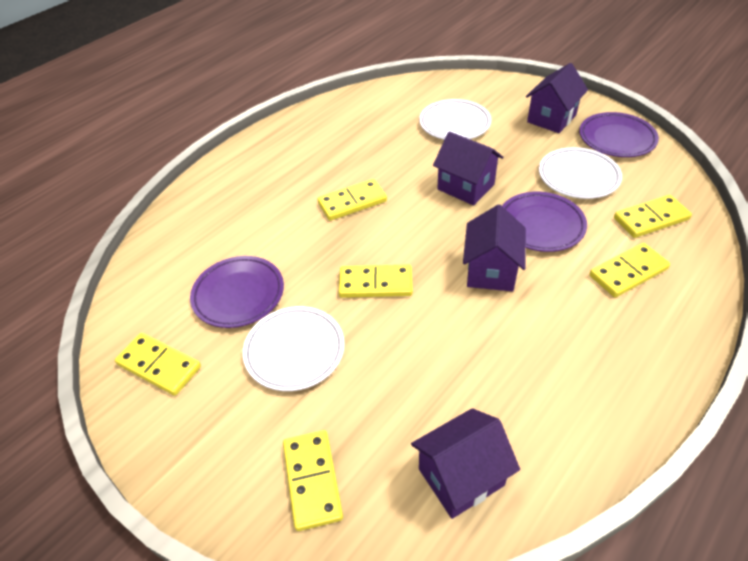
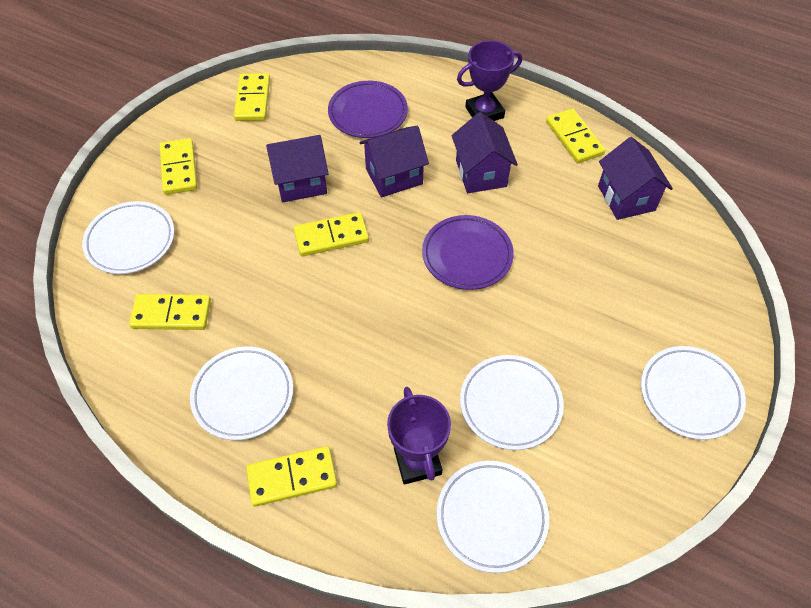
purple plate: [190,256,284,328] [502,192,587,252] [579,112,659,157] = 3 -> [328,81,408,138] [422,215,514,290] = 2
purple trophy: none = 0 -> [387,387,451,484] [457,40,522,121] = 2
white plate: [243,306,345,391] [419,99,492,140] [539,147,622,199] = 3 -> [82,201,175,274] [190,346,293,440] [437,461,549,573] [460,355,564,450] [641,346,746,440] = 5

